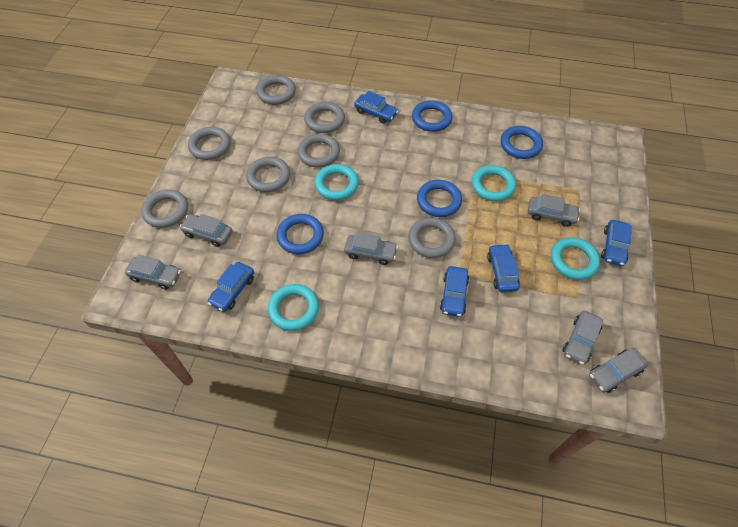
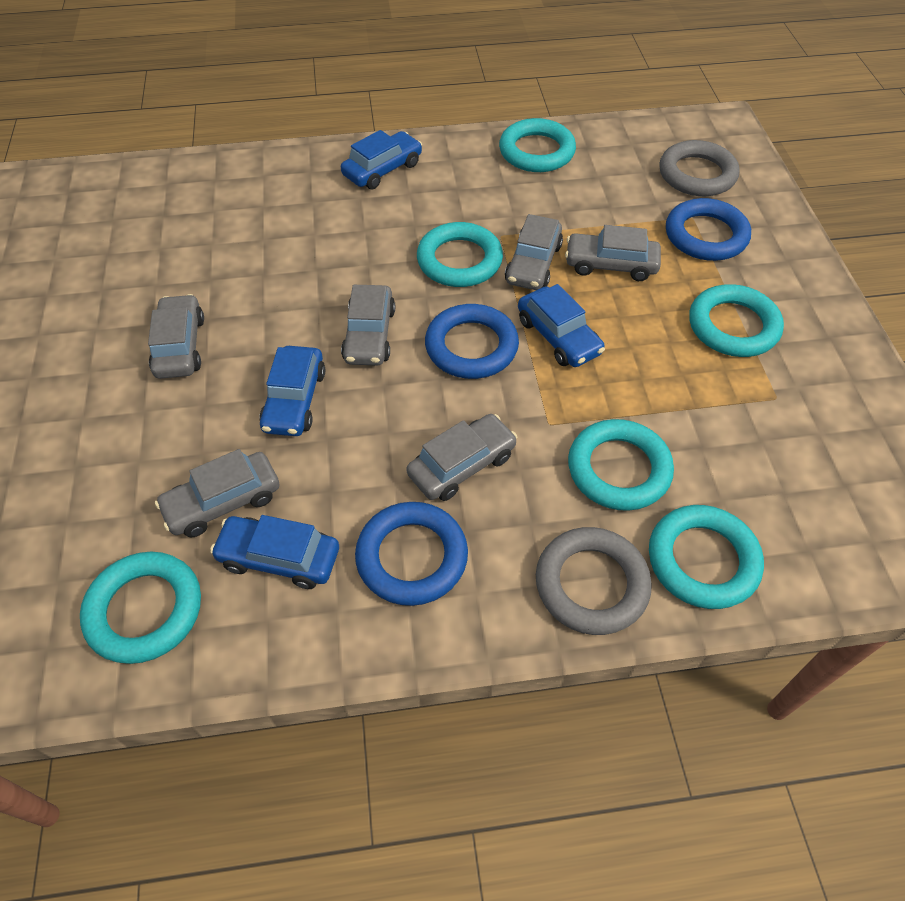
blue car: [208,262,254,312] [354,91,398,124] [440,266,469,317] [487,244,520,292] [601,220,632,266] = 5 -> [210,515,339,589] [259,346,325,436] [341,130,422,189] [518,284,605,367] = 4
blue ring: [276,214,324,254] [412,100,452,132] [417,180,462,217] [501,126,543,159] = 4 -> [355,502,468,606] [425,304,519,379] [666,198,751,261] = 3
grey ring: [141,189,188,228] [188,127,230,160] [246,157,290,192] [256,75,296,105] [297,134,340,167] [304,102,345,133] [408,217,456,258] = 7 -> [536,527,652,635] [659,140,740,196] = 2
turquoise ring: [268,284,319,331] [314,164,359,200] [472,165,516,201] [551,237,600,280] = 4 -> [80,552,201,664] [417,222,503,287] [499,118,576,172] [568,419,674,511] [649,505,764,609] [689,284,784,357] = 6

